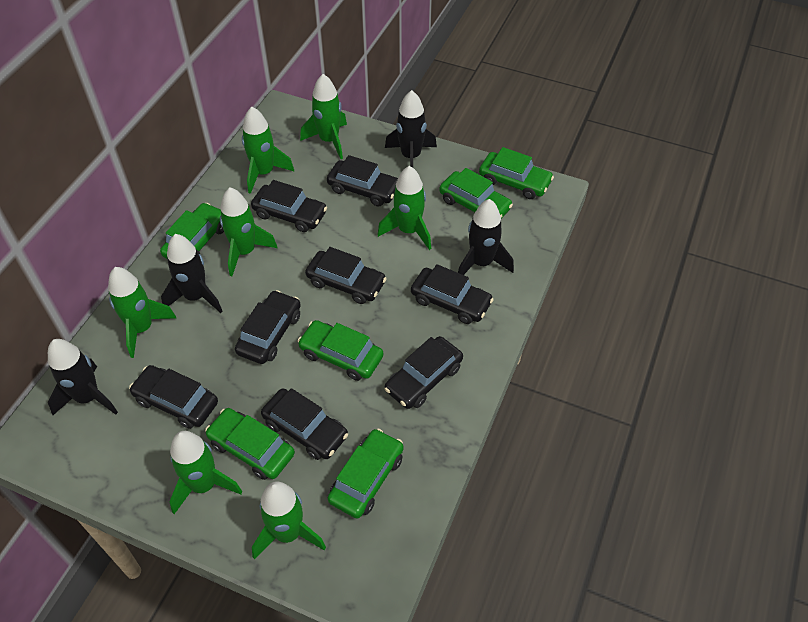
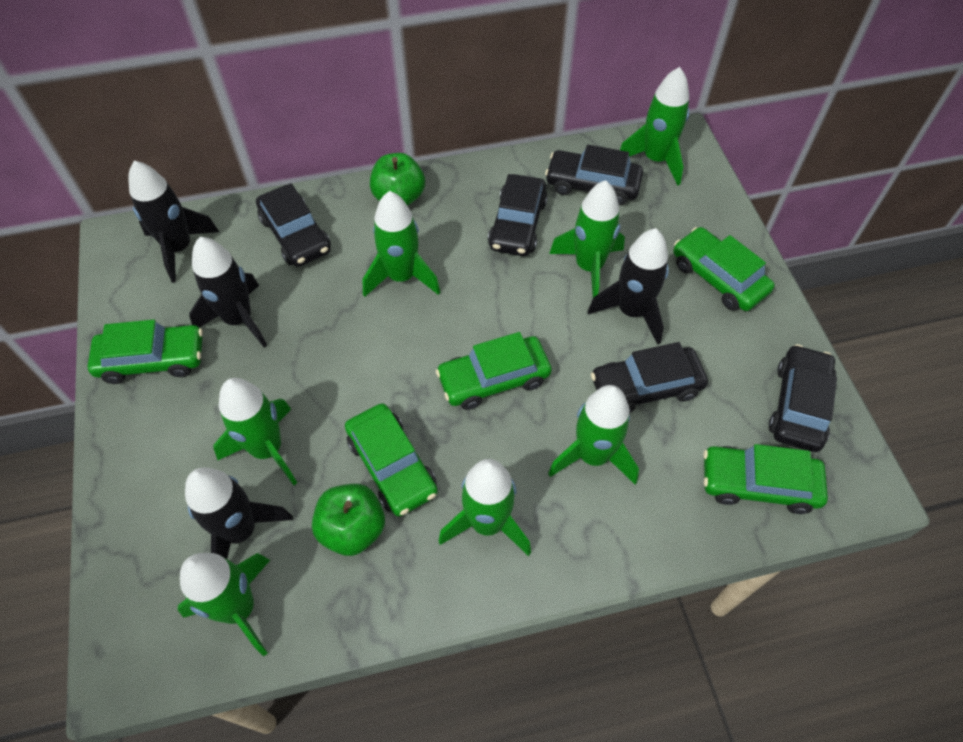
black car: [129,365,218,429] [235,290,301,364] [251,180,327,232] [261,388,348,460] [305,247,387,304] [327,155,398,207] [384,336,463,409] [411,264,494,324] = 8 -> [256,183,331,267] [488,174,548,256] [545,145,643,206] [591,342,708,413] [768,344,837,452] = 5
green apple: none = 0 -> [312,484,385,556] [370,153,425,206] = 2
green car: [160,203,224,259] [205,408,295,480] [298,320,383,381] [328,428,404,519] [439,168,513,219] [479,147,554,199] = 6 -> [87,320,203,384] [345,404,438,516] [436,332,552,410] [673,227,775,311] [703,444,828,514] = 5

